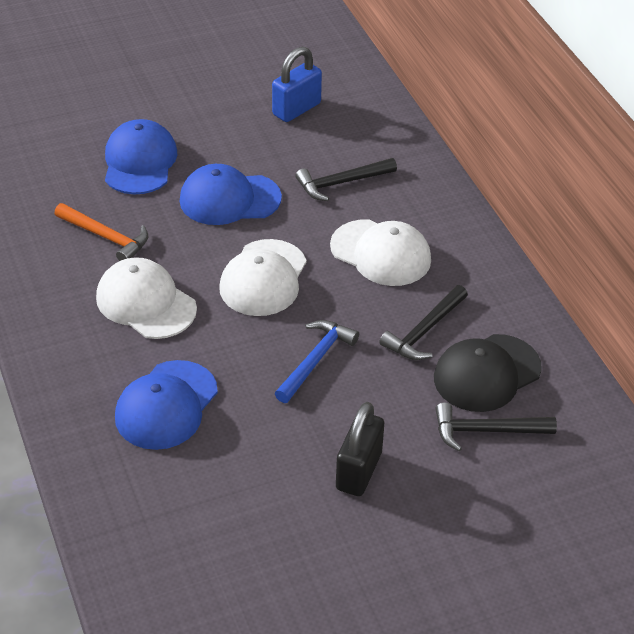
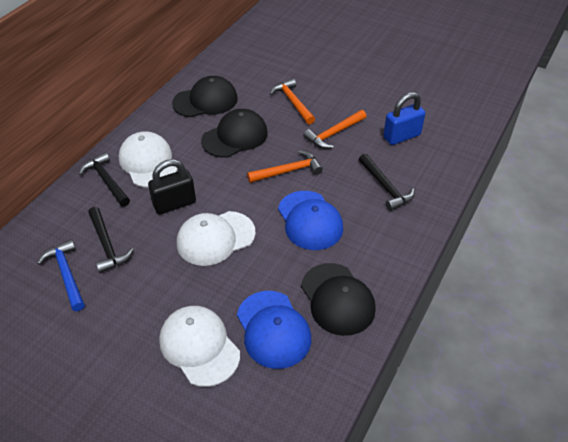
black cap: [434,334,542,412] = 1 -> [172,76,238,117] [201,109,268,158] [301,263,376,336] = 3
blue cap: [105,119,177,194] [115,360,218,450] [180,164,282,225] = 3 -> [237,291,311,369] [278,191,343,250] = 2
orange hammer: [55,203,148,261] = 1 -> [247,150,323,183] [270,78,315,125] [303,110,366,149] = 3

